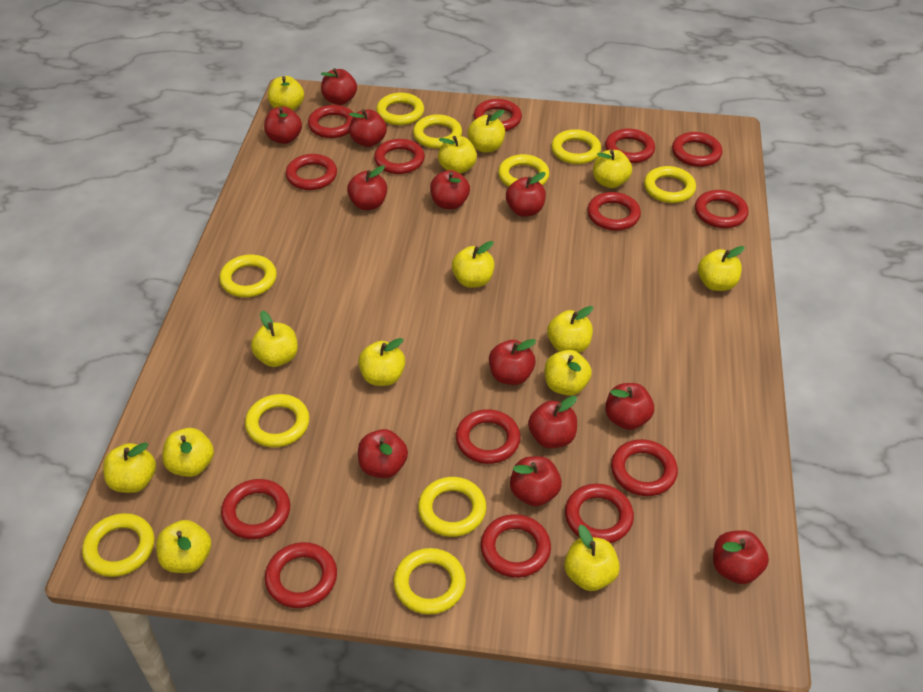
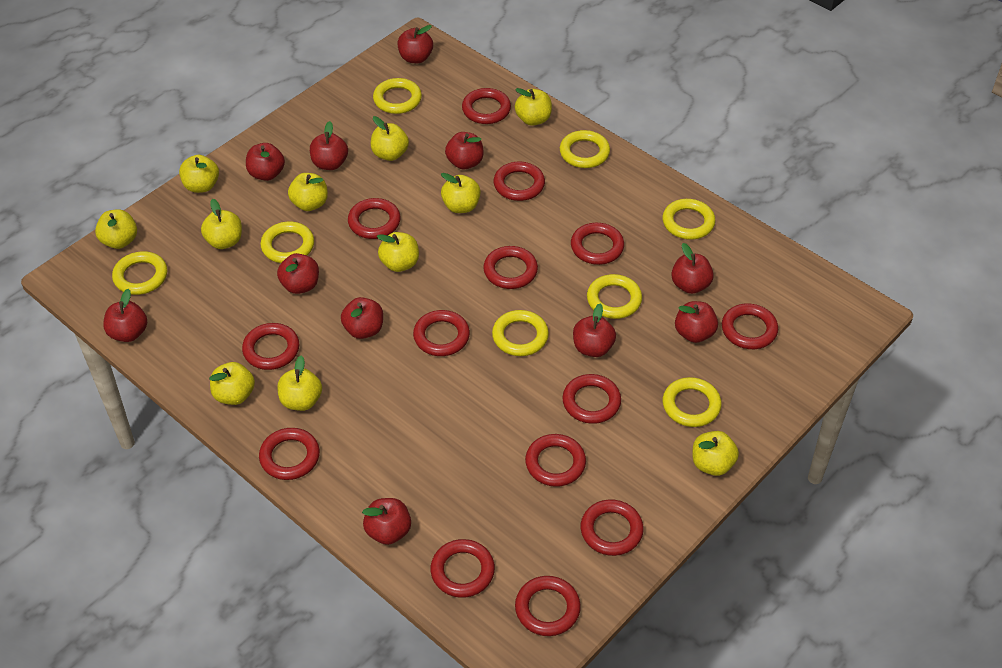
red apple: [264,106,302,144] [321,68,357,105] [347,165,387,210] [349,109,387,147] [358,429,408,478] [430,170,470,209] [489,339,536,385] [506,172,546,217] [510,456,562,506] [528,396,577,448] [605,383,654,430] [713,530,769,584] = 12 -> [103,289,147,342] [246,143,285,181] [277,253,319,294] [310,121,348,170] [341,297,383,339] [362,498,411,545] [397,25,433,63] [445,132,484,169] [573,304,616,357] [671,243,714,294] [675,301,718,343] = 11
yellow apple: [103,442,156,493] [156,520,211,573] [162,428,214,477] [251,311,298,367] [268,76,304,111] [358,338,405,386] [438,136,477,174] [452,241,495,288] [468,110,505,153] [545,350,592,396] [547,306,593,353] [564,525,620,591] [593,150,632,188] [698,246,745,291] = 14 -> [95,209,137,249] [179,155,219,193] [201,199,242,249] [209,362,255,405] [278,355,322,411] [288,173,328,211] [371,116,409,161] [377,232,419,272] [441,173,481,213] [515,88,552,126] [693,431,739,476] = 11
yellow ring: [82,513,155,577] [219,255,277,297] [245,394,310,447] [376,93,424,125] [394,548,466,615] [413,114,462,149] [418,477,487,537] [498,154,550,187] [551,129,601,164] [644,166,696,203] = 10 -> [112,251,167,295] [260,222,314,263] [373,78,422,114] [492,310,549,356] [560,130,610,168] [587,274,642,319] [662,199,715,240] [663,377,722,427] = 8

